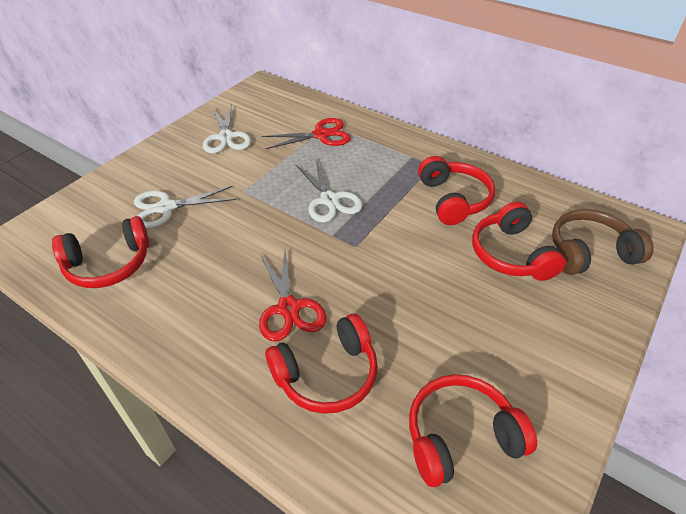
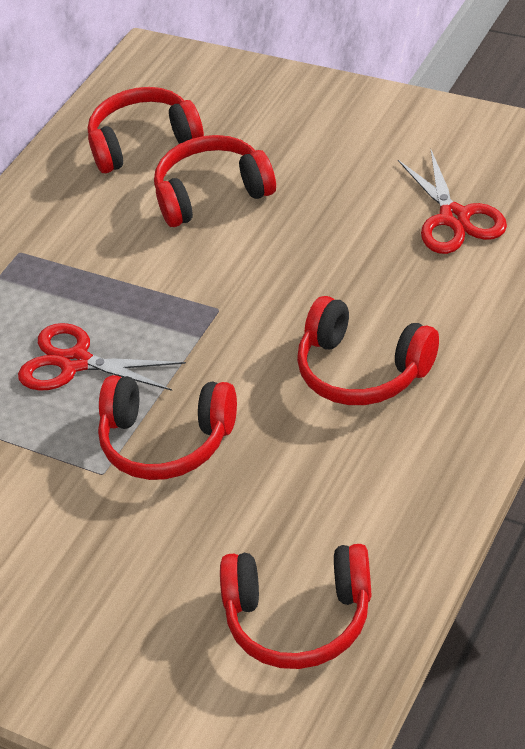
brown headphones: [552,209,654,275] = 1 -> none = 0
white scissors: [134,186,236,228] [203,104,251,153] [295,160,363,222] = 3 -> none = 0

